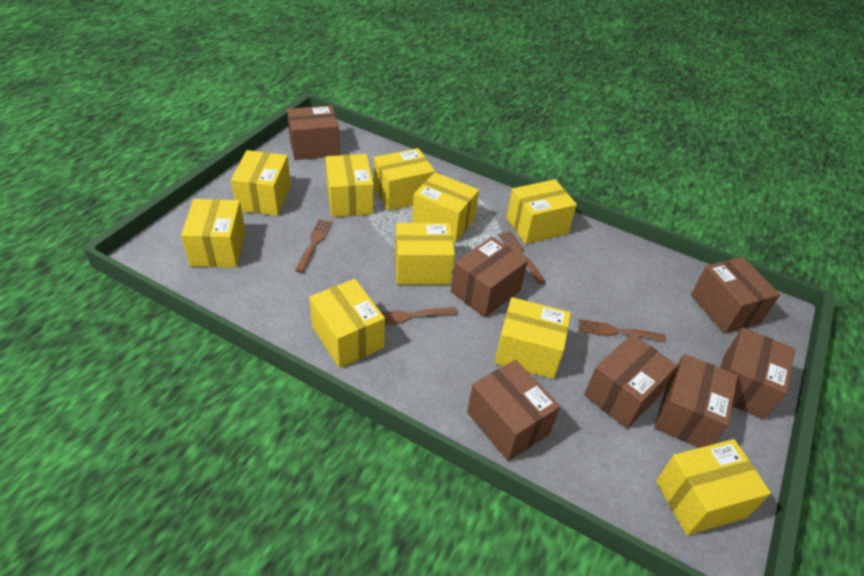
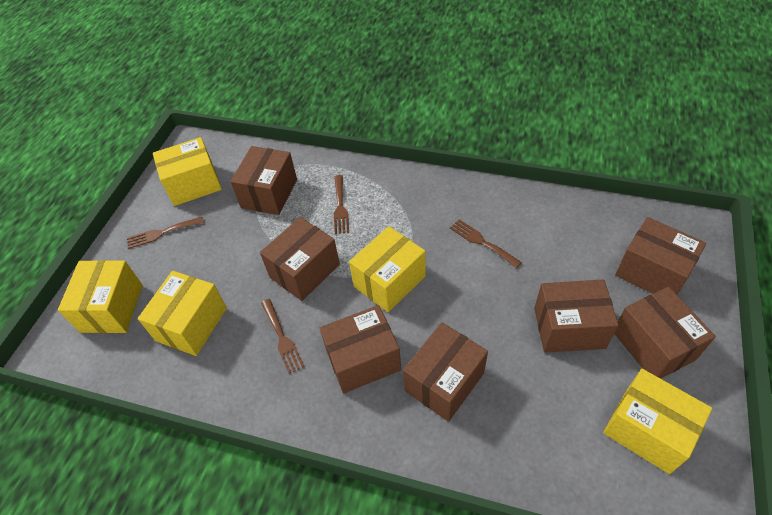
yellow box: [181,199,246,268] [231,150,291,216] [309,279,385,368] [325,154,374,217] [374,148,435,211] [395,223,455,285] [412,172,479,242] [495,297,571,379] [506,179,577,244] [656,439,771,536] = 10 -> [58,260,143,333] [138,271,227,356] [153,137,222,206] [349,226,426,312] [603,369,712,474] = 5

